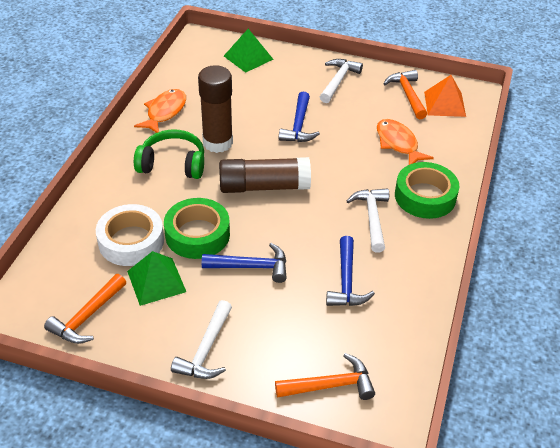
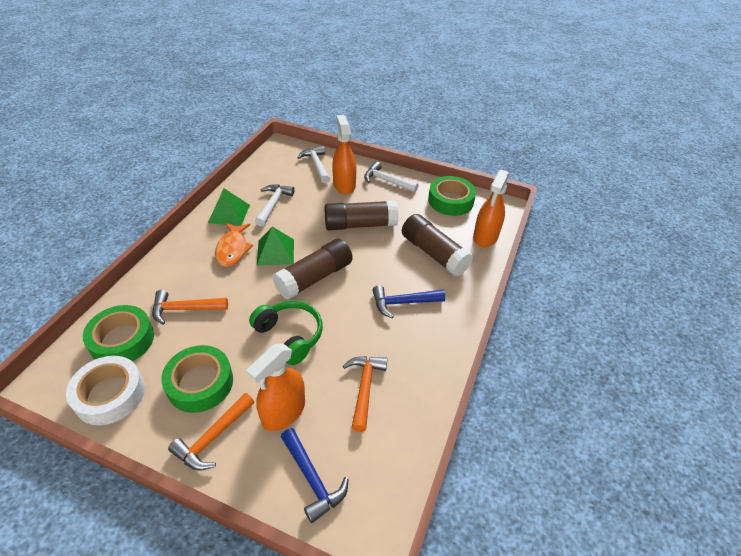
blue hammer: [202,243,287,283] [279,91,320,142] [326,236,375,306] = 3 -> [281,428,349,523] [372,285,445,318] = 2
brown glue stick: [198,65,233,153] [219,157,311,193] = 2 -> [272,239,353,300] [324,200,399,230] [402,214,473,277] = 3
green tape: [164,198,230,259] [395,162,459,219] = 2 -> [83,305,154,361] [162,345,233,413] [428,176,476,216] = 3
orange fish: [134,89,186,133] [377,119,434,165] = 2 -> [215,223,253,267] = 1
orange pyramid: [424,75,466,117] = 1 -> none = 0
orange spray bottle: none = 0 -> [246,344,305,431] [332,115,356,194] [473,170,509,247] = 3

